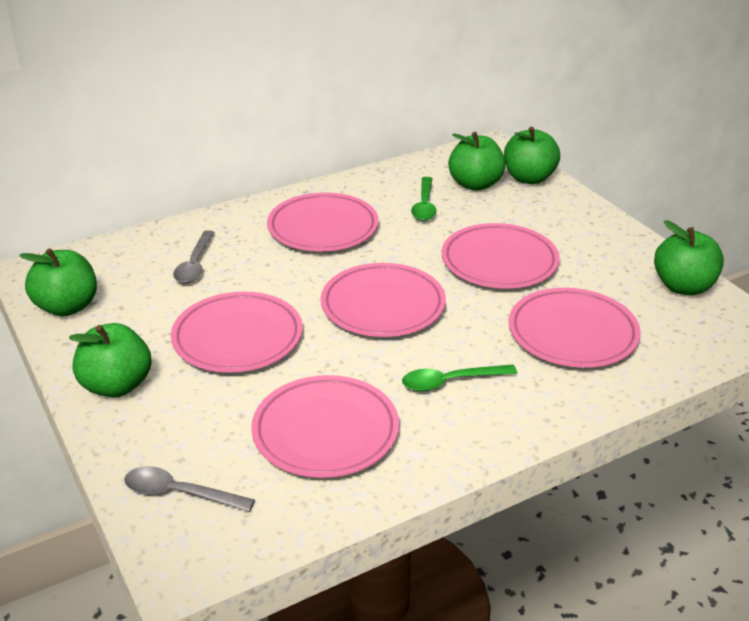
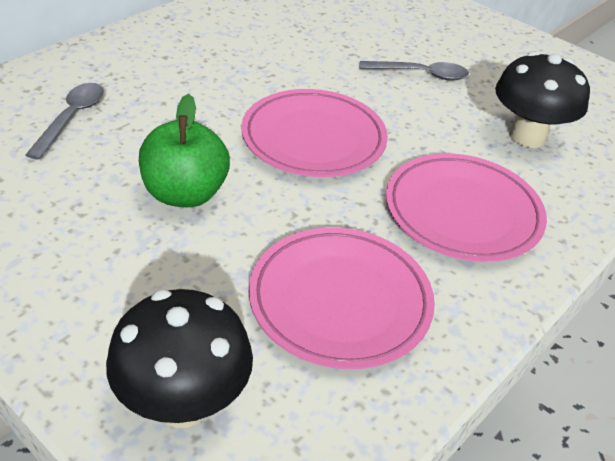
black mushroom: none = 0 -> [106,289,253,428] [495,51,590,148] = 2
green apple: [19,248,97,316] [69,323,152,398] [448,132,506,191] [504,127,560,184] [654,220,724,295] = 5 -> [139,94,230,207] = 1
green spoon: [402,365,517,391] [411,177,437,221] = 2 -> none = 0
pink plate: [171,292,303,373] [251,375,399,478] [267,193,379,251] [321,263,446,337] [442,223,560,288] [509,288,641,368] = 6 -> [241,89,388,177] [249,227,435,369] [386,153,547,262] = 3

